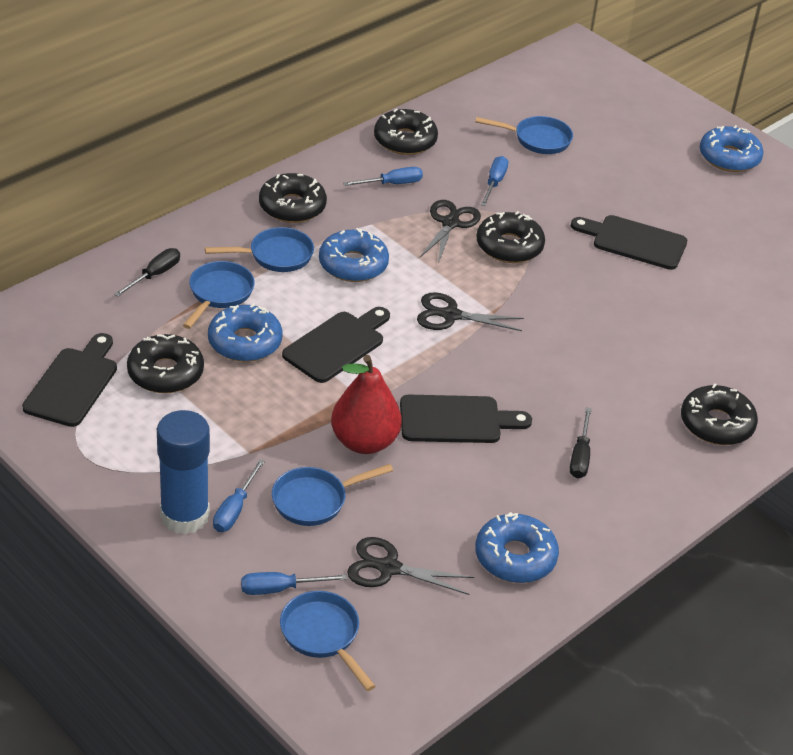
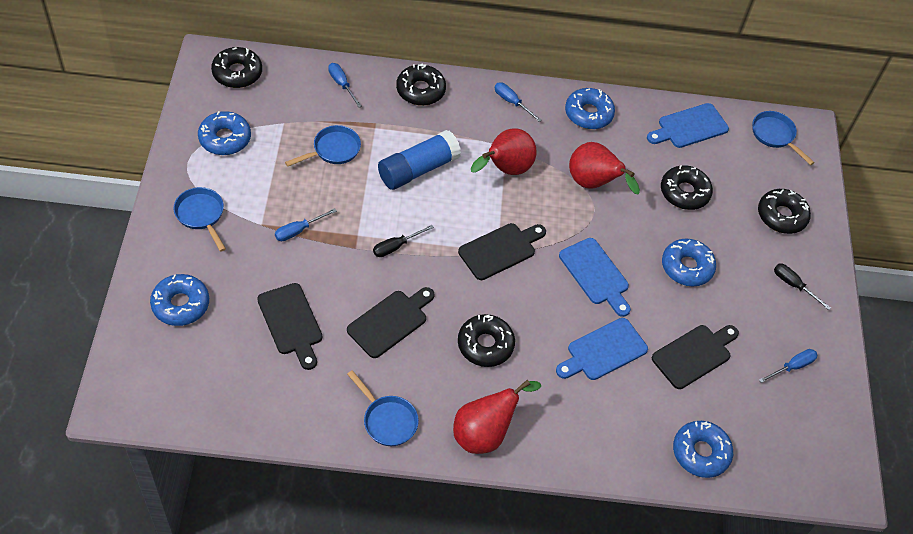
black scissors: [347,537,474,595] [417,292,524,331] [419,200,481,264] = 3 -> none = 0
blue cutting board: none = 0 -> [556,318,648,380] [559,238,631,317] [647,103,729,148] = 3
blue donut: [208,303,282,362] [319,228,389,282] [475,512,559,583] [700,125,763,172] = 4 -> [150,274,209,326] [198,111,251,155] [565,88,615,129] [662,238,716,287] [673,421,733,478] = 5
blue pan: [183,261,255,329] [205,227,314,272] [272,464,393,526] [280,591,376,691] [475,116,573,154] = 5 -> [174,187,226,252] [285,125,361,167] [347,370,419,446] [752,111,815,165] = 4
red pear: [331,355,402,454] = 1 -> [453,380,541,454] [471,128,537,175] [569,142,640,195] = 3

